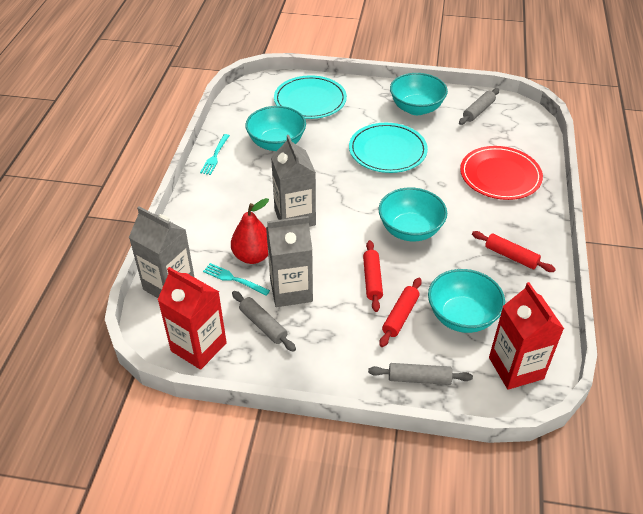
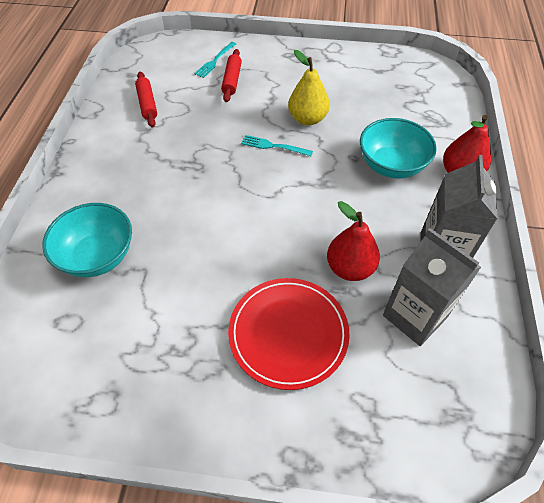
grey carton: [129,206,195,298] [266,216,313,307] [271,135,316,227] = 3 -> [383,228,481,346] [420,155,498,258] = 2
grey rolling pin: [232,291,296,352] [368,363,473,385] [459,88,499,125] = 3 -> none = 0
red carton: [158,267,227,370] [489,282,564,390] = 2 -> none = 0
red pear: [231,198,269,264] = 1 -> [327,201,380,281] [443,115,491,173] = 2
red rolling pin: [363,240,383,312] [379,278,422,347] [472,231,556,272] = 3 -> [135,72,157,128] [221,49,242,102] = 2
turquoise bowl: [245,106,306,151] [378,188,447,241] [390,73,448,115] [428,269,505,333] = 4 -> [42,203,132,277] [360,118,437,179] = 2
turquoise plate: [274,75,347,119] [349,123,428,173] = 2 -> none = 0
yellow pear: none = 0 -> [288,50,330,126] = 1

